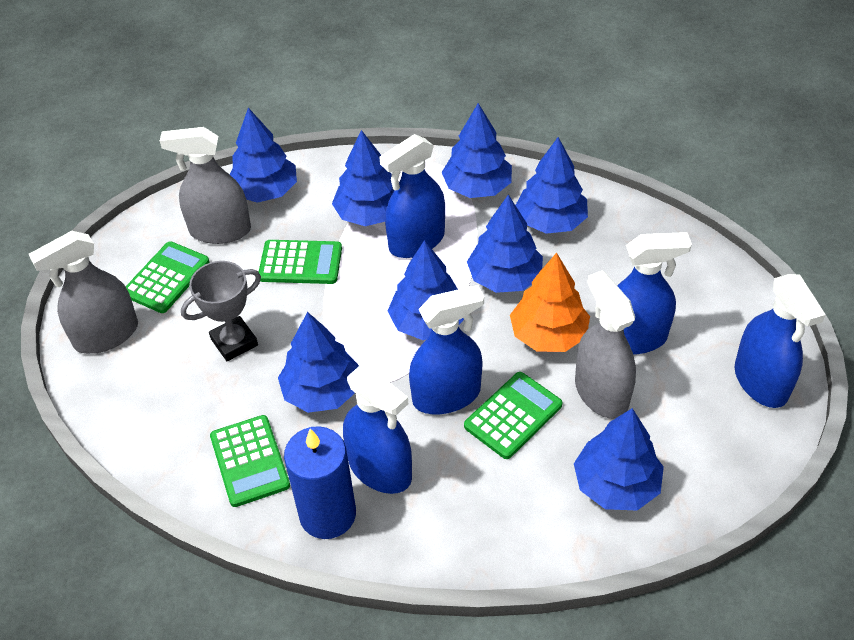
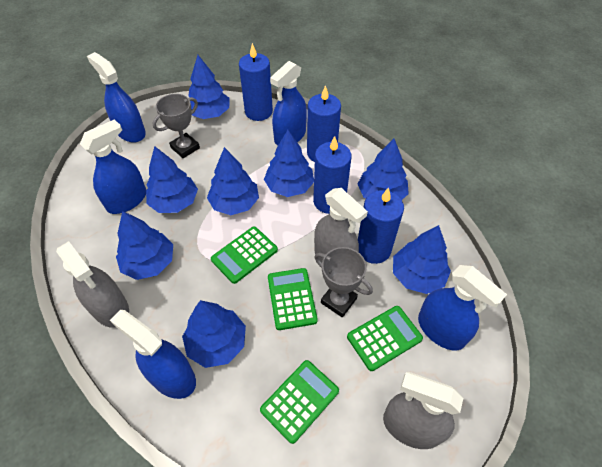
blue candle: [284,426,356,539] = 1 -> [239,43,273,121] [307,85,341,162] [313,136,351,214] [358,187,404,264] = 4
grey trophy: [181,261,261,361] = 1 -> [153,94,200,158] [315,247,373,317] = 2
orange tree: [510,253,590,352] = 1 -> none = 0

